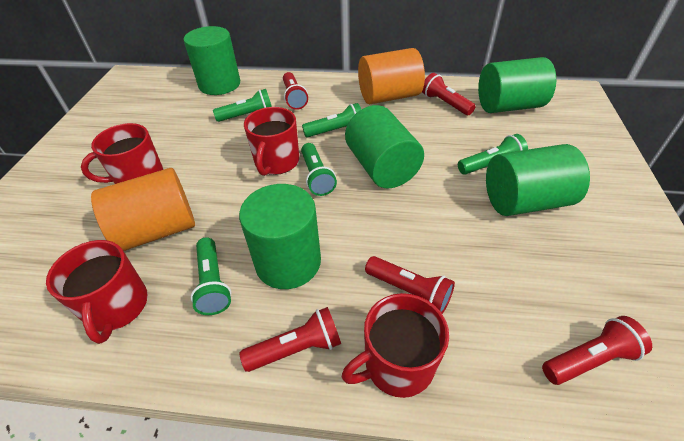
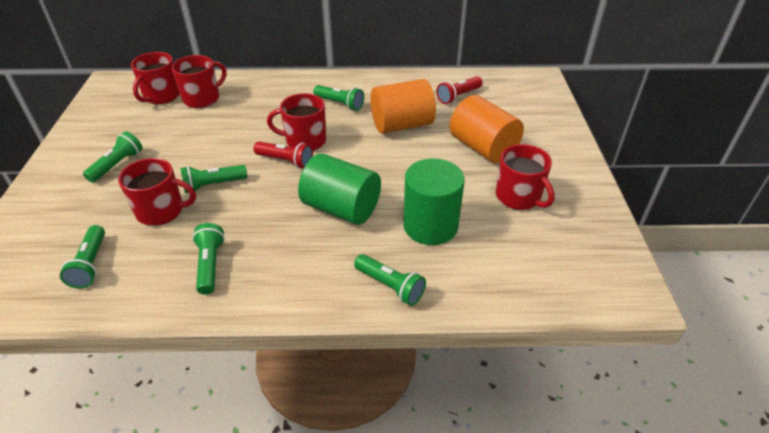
green cylinder: [184,26,240,95] [239,184,321,289] [345,105,424,189] [478,57,556,113] [486,144,590,216] = 5 -> [298,153,381,225] [403,158,465,245] = 2
green flashlight: [191,237,232,315] [213,89,272,122] [301,143,337,196] [302,103,361,138] [458,134,528,175] = 5 -> [60,225,105,289] [83,131,142,183] [180,165,247,193] [192,223,225,295] [313,85,364,111] [354,254,426,306] = 6
red flashlight: [240,307,341,372] [283,72,308,110] [365,256,455,314] [422,73,475,115] [542,316,652,385] = 5 -> [254,142,313,169] [436,76,483,104] = 2
red mug: [46,240,148,344] [81,123,164,184] [244,107,299,176] [342,293,449,398] = 4 -> [118,158,196,226] [131,52,180,104] [171,55,226,108] [267,93,326,151] [496,144,555,210] = 5

